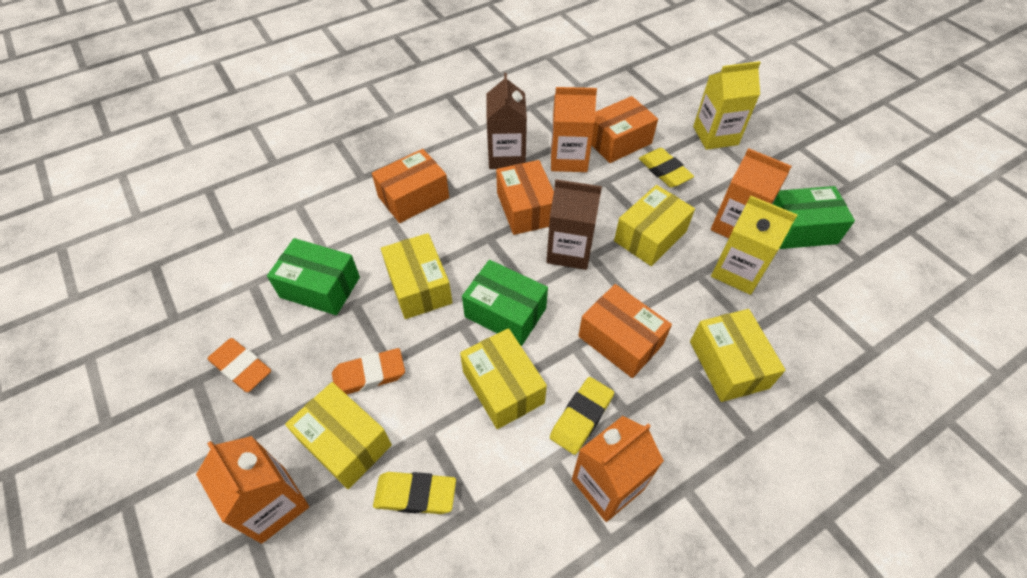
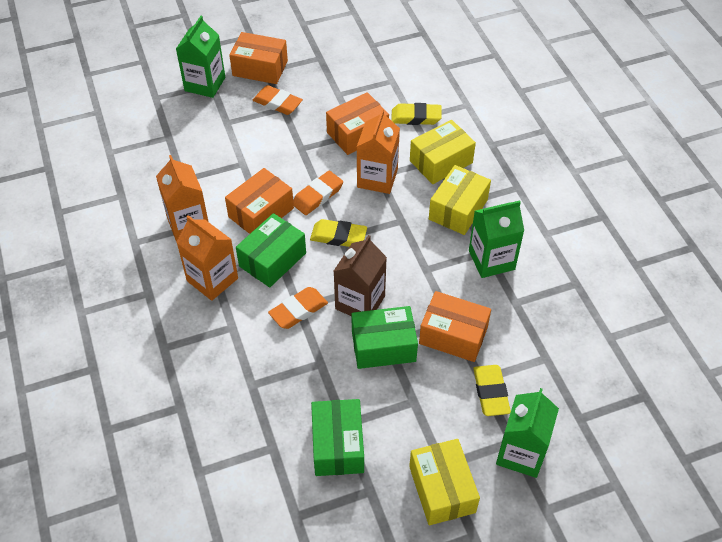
brown carton: [486,73,527,169] [546,179,602,270] = 2 -> [334,235,387,316] = 1
green carton: none = 0 -> [176,16,225,98] [469,200,524,278] [496,388,559,478] = 3
orange carton: [196,436,309,544] [551,87,597,172] [572,416,664,522] [711,148,792,238] = 4 -> [156,155,209,242] [176,215,238,301] [357,109,400,194] = 3
orange eraser: [207,338,271,392] [332,348,405,395] = 2 -> [253,85,303,115] [268,287,328,329] [293,171,343,215] = 3
yellow box: [285,382,392,489] [381,233,453,319] [460,328,547,429] [614,185,695,266] [690,309,785,402] = 5 -> [409,439,480,525] [410,120,476,184] [429,165,491,235] = 3
yellow carton: [693,61,761,150] [711,196,797,295] = 2 -> none = 0

